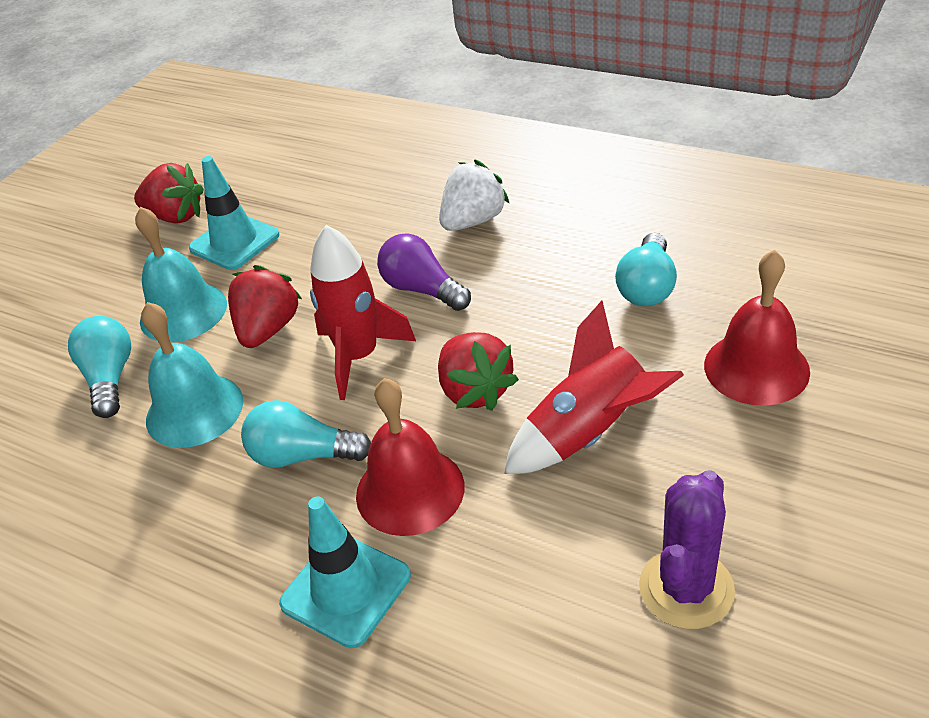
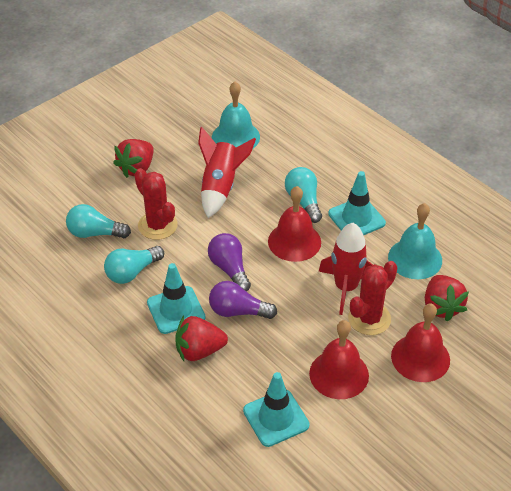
purple cactus: [639,470,735,629] = 1 -> none = 0
purple light bulb: [377,233,471,311] = 1 -> [208,233,251,292] [209,281,277,319] = 2
red bell: [356,378,465,536] [704,250,810,406] = 2 -> [268,186,321,262] [309,320,369,399] [391,303,450,382] = 3
red cactus: none = 0 -> [134,168,178,240] [348,261,398,335] = 2
turquoise traffic cone: [189,156,280,270] [279,496,411,648] = 2 -> [147,263,206,334] [243,372,310,447] [328,171,386,235] = 3
white strawberry: [439,160,510,231] = 1 -> none = 0

